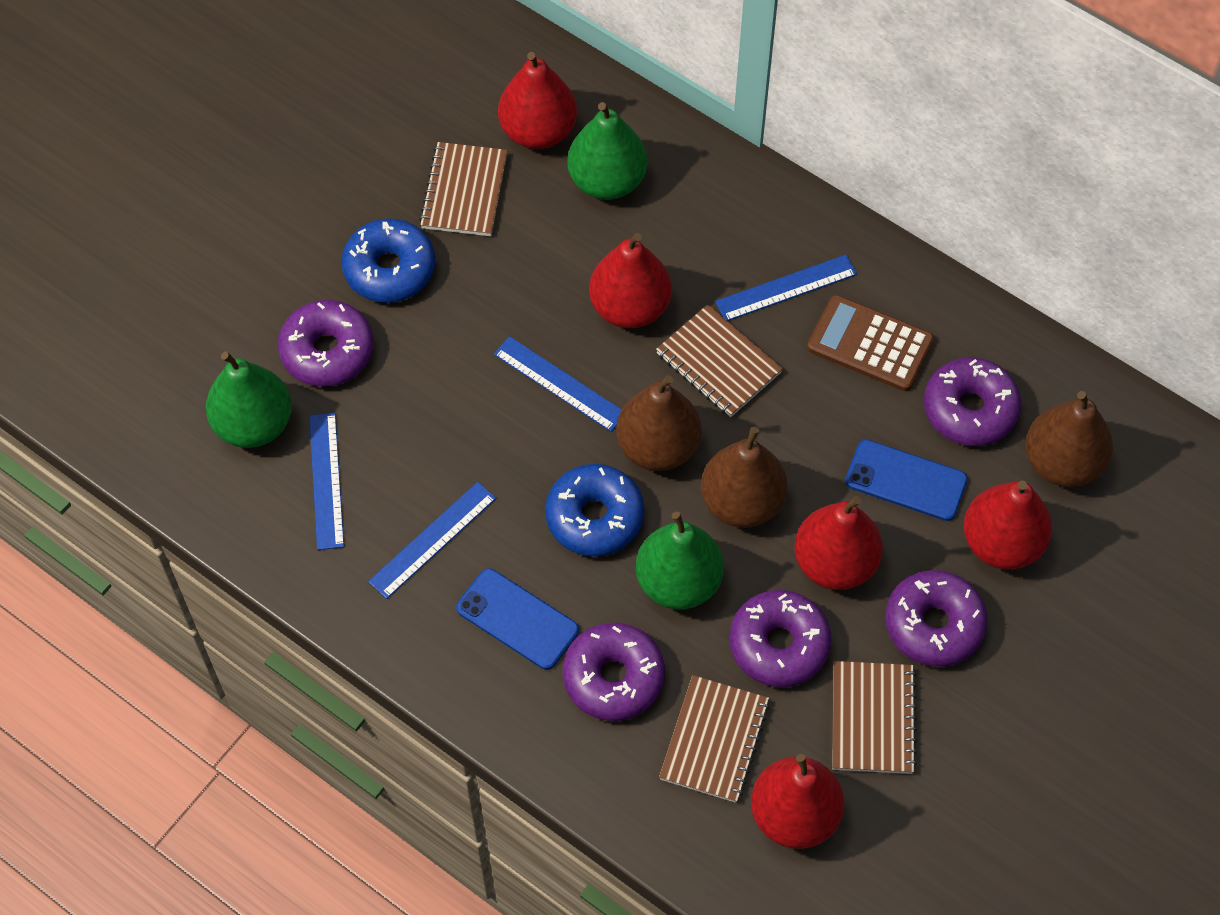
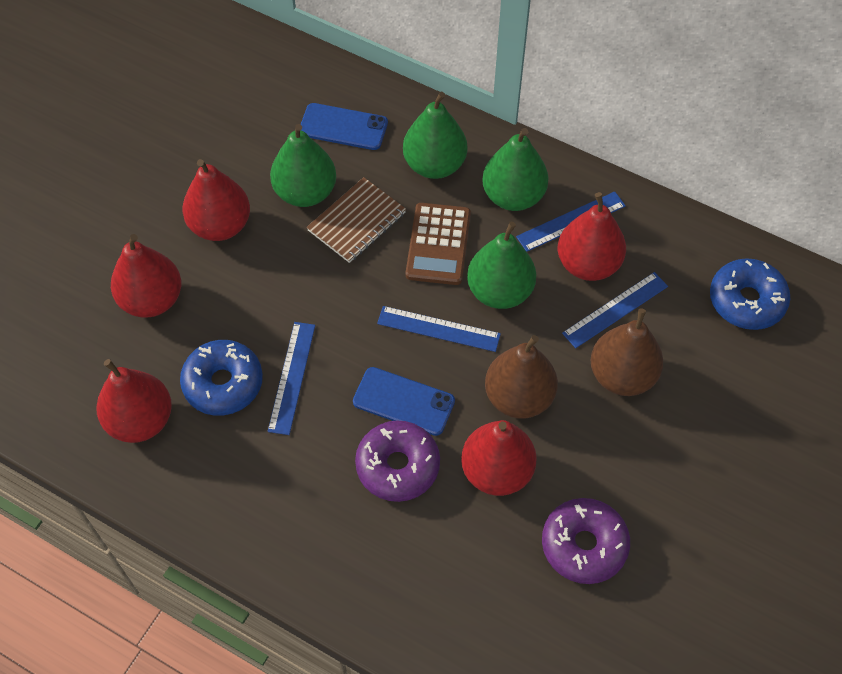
brown notebook: [419,142,507,236] [656,305,783,417] [659,675,770,803] [832,661,917,774] = 4 -> [307,177,406,263] = 1
brown pear: [616,375,702,471] [701,427,788,528] [1025,391,1113,487] = 3 -> [485,335,558,419] [591,308,664,396] = 2
green pear: [206,351,292,448] [567,102,647,200] [636,511,724,610] = 3 -> [270,124,336,207] [403,91,467,179] [467,222,536,309] [482,128,549,211] = 4
purple donut: [278,300,374,387] [563,623,665,721] [729,590,832,687] [885,570,988,667] [924,357,1021,446] = 5 -> [355,420,440,502] [542,498,630,584] = 2

